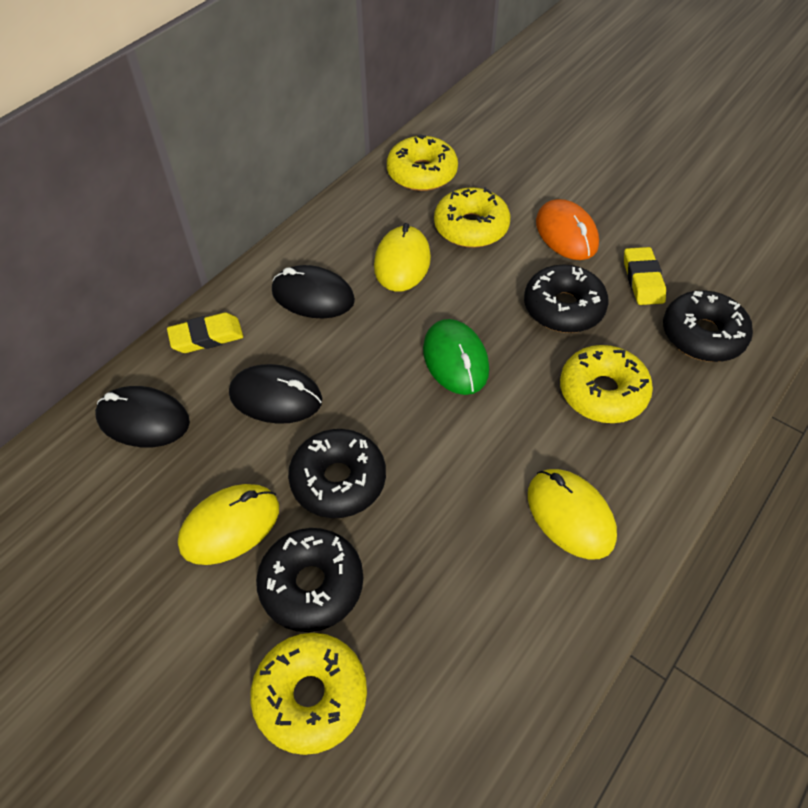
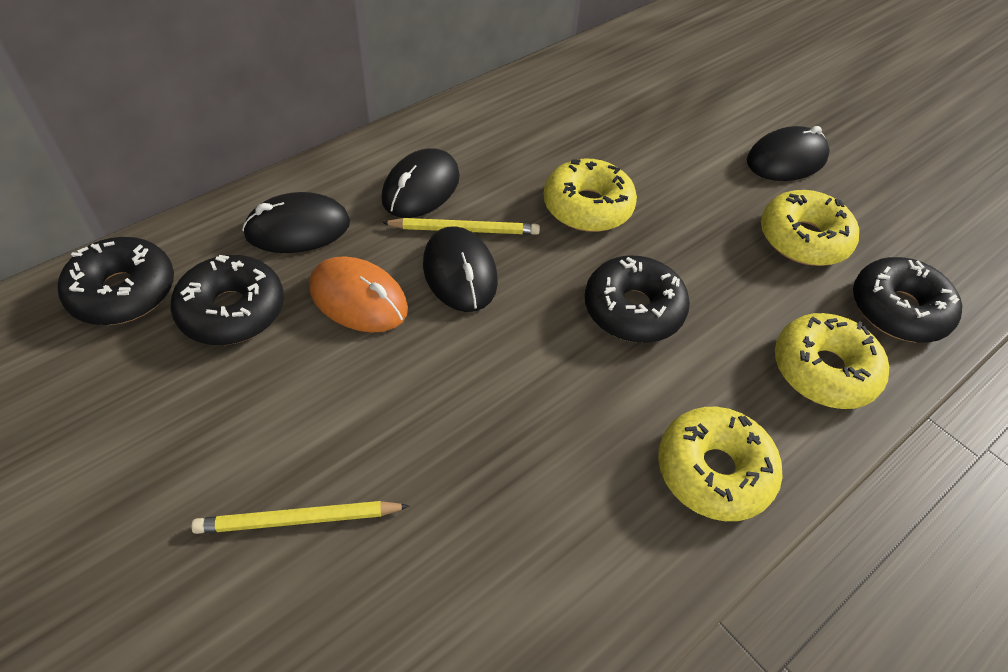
black mouse: [95,386,190,447] [229,364,322,424] [272,265,355,318] = 3 -> [242,192,350,253] [381,148,460,218] [423,226,498,312] [747,126,830,181] = 4
green mouse: [423,319,489,395] = 1 -> none = 0
yellow eraser: [167,313,243,353] [624,247,666,305] = 2 -> none = 0
yellow mouse: [178,484,279,565] [374,223,431,292] [528,469,617,560] = 3 -> none = 0
yellow pencil: none = 0 -> [191,501,410,534] [382,218,540,235] = 2

